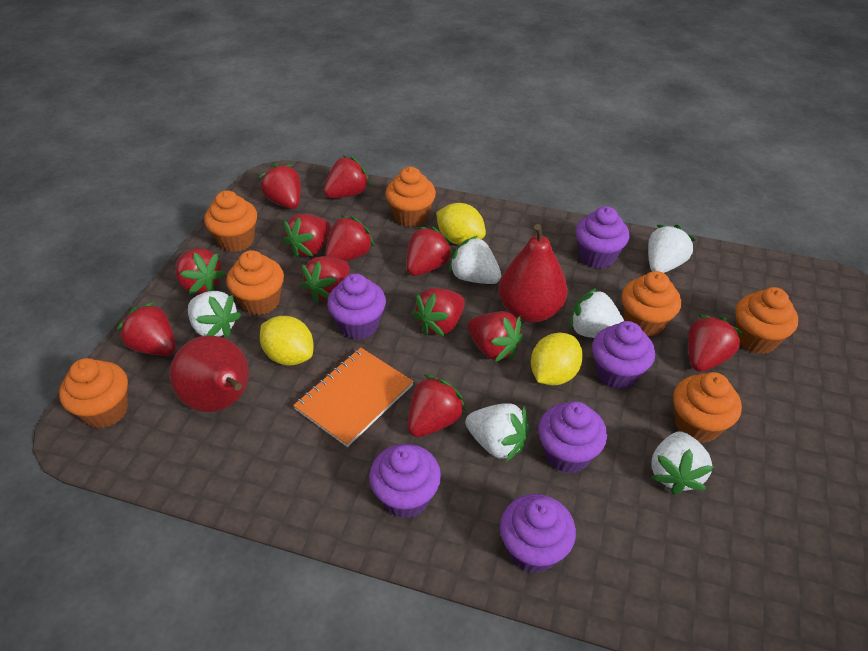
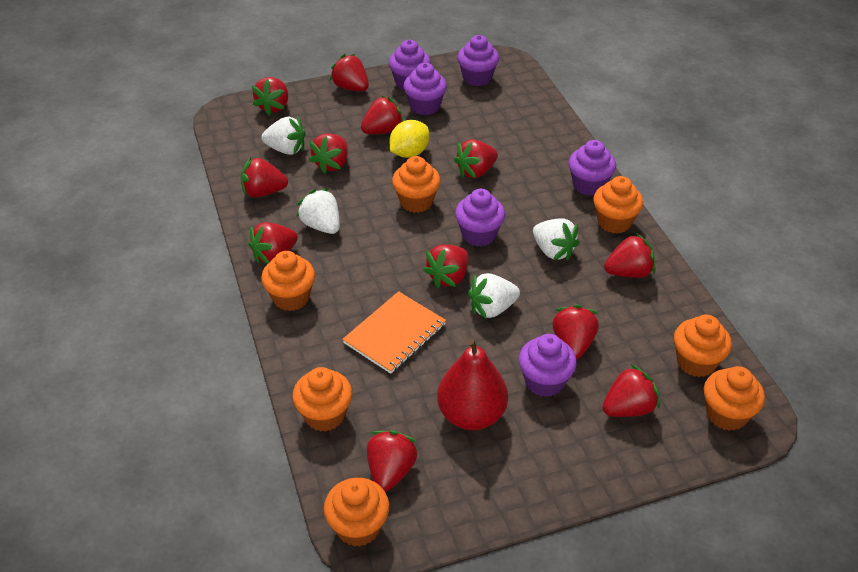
red pear: [170,335,249,412] [498,224,568,323] = 2 -> [437,338,508,430] = 1
white strawberry: [188,291,241,338] [449,236,501,284] [465,404,530,462] [569,288,624,338] [648,225,696,273] [651,431,714,495] = 6 -> [261,117,306,155] [297,189,340,234] [468,273,520,319] [533,218,580,260] = 4
yellow lemon: [260,316,314,365] [436,203,486,245] [531,333,583,385] = 3 -> [390,120,429,158] = 1

